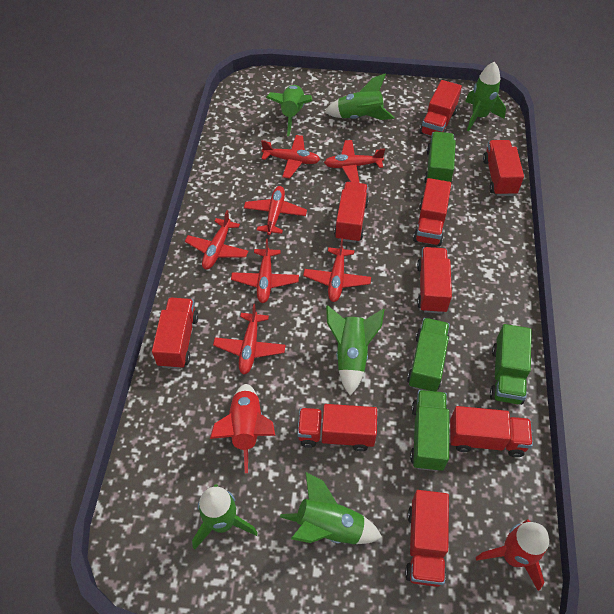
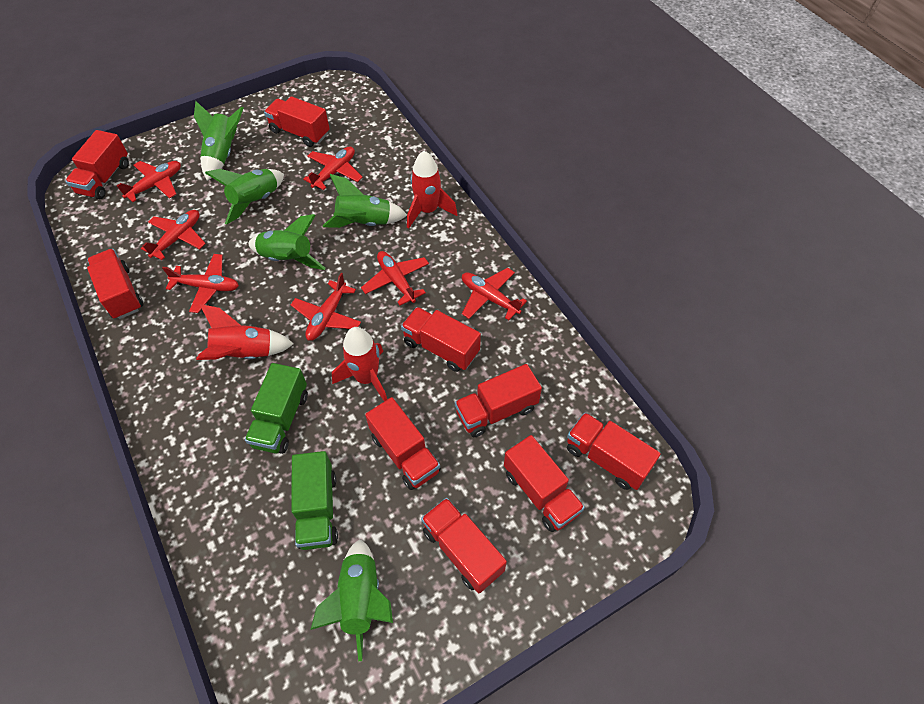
green rocket: [192,484,258,550] [266,85,312,136] [280,472,382,544] [325,73,395,120] [326,305,385,395] [465,62,506,132] = 6 -> [194,101,243,181] [205,169,284,225] [248,214,326,270] [311,539,393,661] [323,174,407,228] = 5
green truck: [407,318,450,392] [410,390,449,471] [424,131,456,183] [490,324,532,405] = 4 -> [245,363,308,454] [291,451,338,550] = 2
red rocket: [210,384,275,473] [476,519,549,591] = 2 -> [196,304,293,360] [332,327,387,401] [407,151,458,229] = 3

